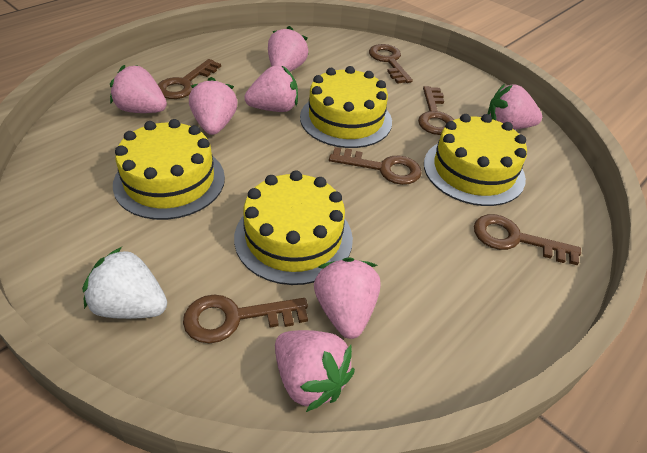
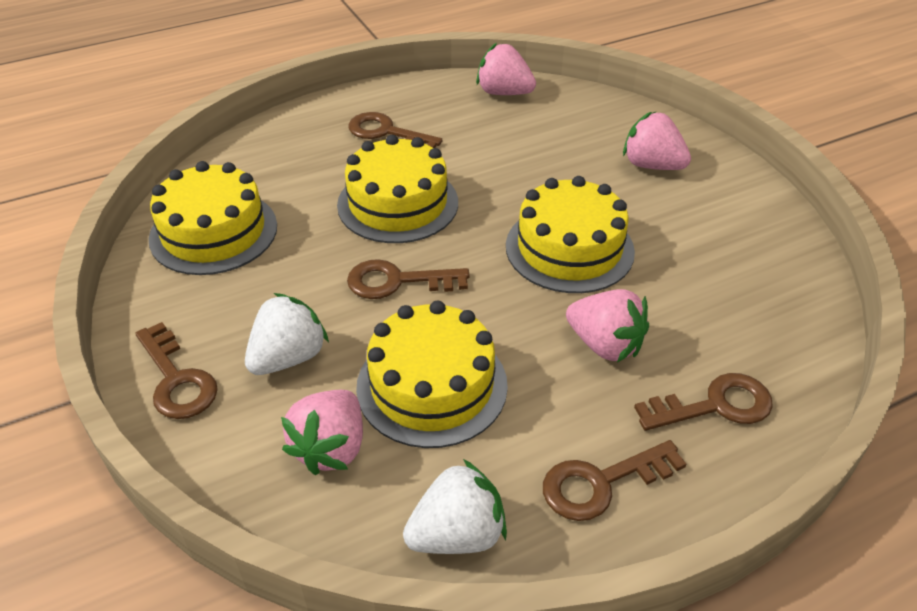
brown key: [158,59,221,99] [183,295,308,344] [329,147,422,185] [369,44,413,84] [418,86,454,135] [474,214,581,265] = 6 -> [135,322,218,419] [347,259,470,299] [348,112,442,148] [543,440,686,521] [634,373,773,431] = 5
pink strawberry: [110,65,167,113] [189,77,237,135] [244,66,298,112] [268,26,308,72] [275,330,355,412] [314,257,381,339] [487,84,542,130] = 7 -> [281,390,363,475] [476,43,536,95] [566,289,649,362] [623,112,691,170] = 4
white strawberry: [82,247,167,319] = 1 -> [245,293,329,375] [403,459,507,554] = 2

